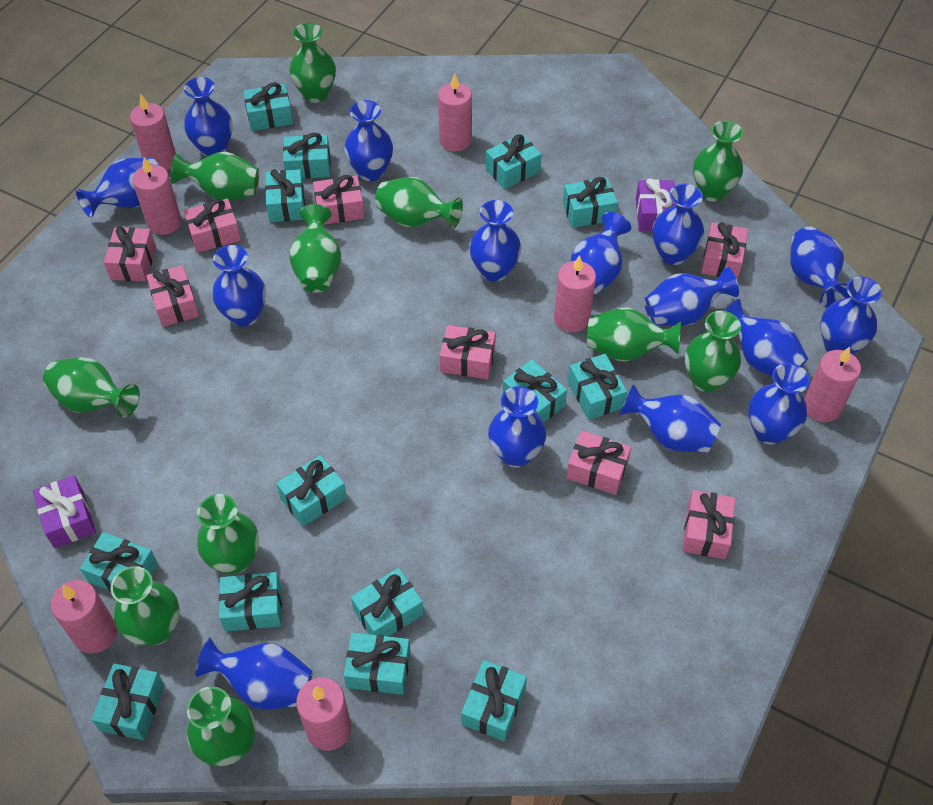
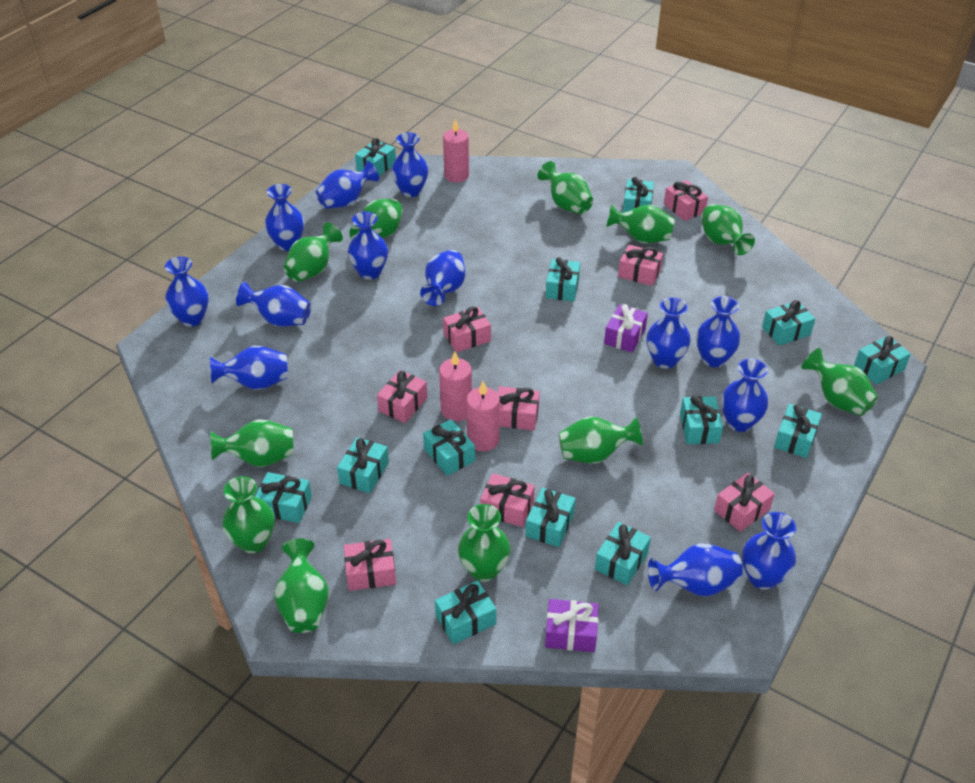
blue vase: [76,158,160,218] [184,77,233,157] [195,638,313,710] [212,245,266,327] [344,100,393,181] [469,200,521,282] [488,386,546,468] [571,212,631,296] [619,383,721,453] [644,266,739,326] [652,183,704,265] [725,298,808,376] [748,363,810,445] [790,227,850,308] [820,276,882,354] = 15 -> [165,257,209,327] [210,345,288,390] [236,281,311,327] [265,184,304,251] [316,161,379,209] [348,212,388,280] [391,133,428,197] [420,250,465,306] [647,297,691,369] [648,543,743,597] [696,296,740,367] [721,358,769,432] [742,512,796,590] = 13
pink candle: [50,580,117,654] [130,94,176,171] [132,157,181,235] [296,677,351,751] [438,73,472,151] [554,255,596,332] [804,347,861,422] = 7 -> [439,351,472,421] [443,118,469,182] [466,381,500,451] = 3
turquoise gift: [80,532,158,592] [91,663,165,741] [219,572,282,631] [243,82,293,131] [265,169,305,222] [276,455,347,527] [283,133,331,179] [344,632,411,695] [351,568,424,637] [461,660,527,742] [486,134,542,189] [503,359,567,423] [563,177,618,228] [568,354,627,420] = 14 -> [255,472,312,523] [337,437,389,493] [355,138,396,176] [423,419,475,476] [435,580,496,644] [526,488,576,547] [546,257,580,302] [595,522,651,585] [623,177,654,212] [680,396,723,444] [762,300,815,346] [774,404,822,458] [854,336,911,385] = 13

